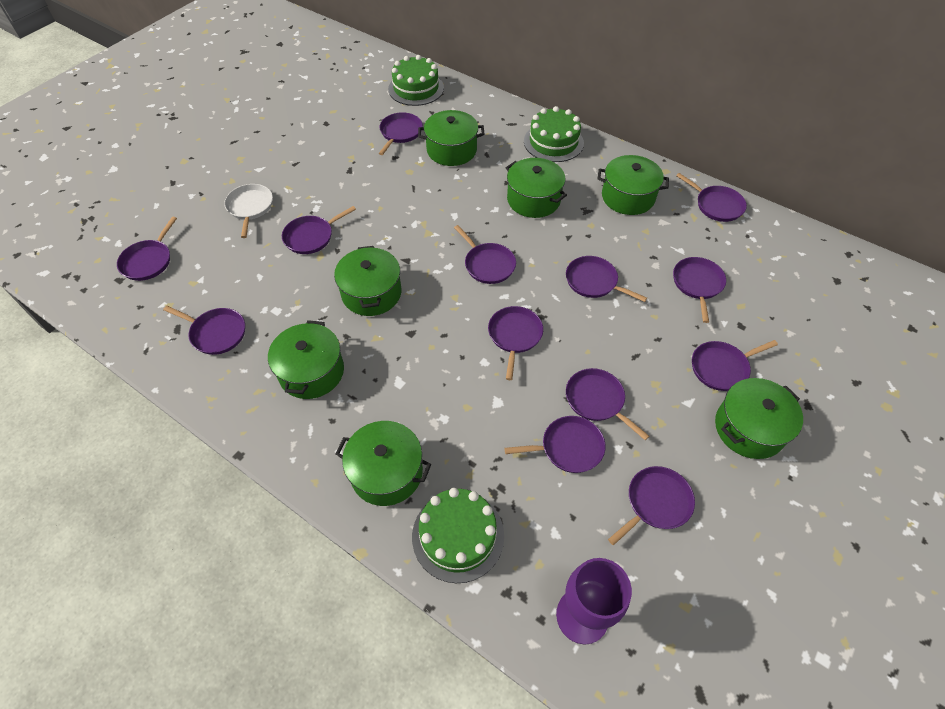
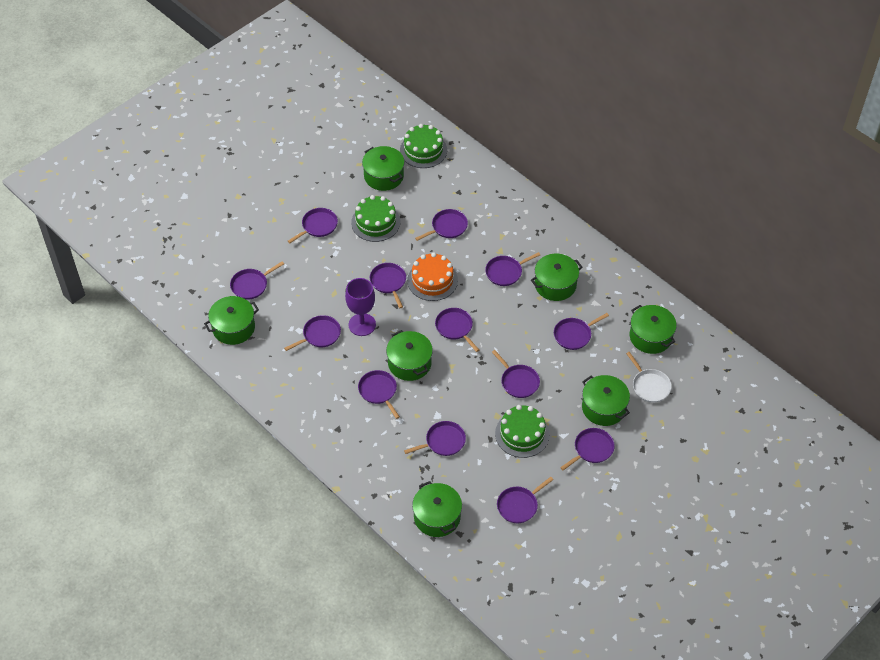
orange cake: none = 0 -> [407,252,458,301] = 1

